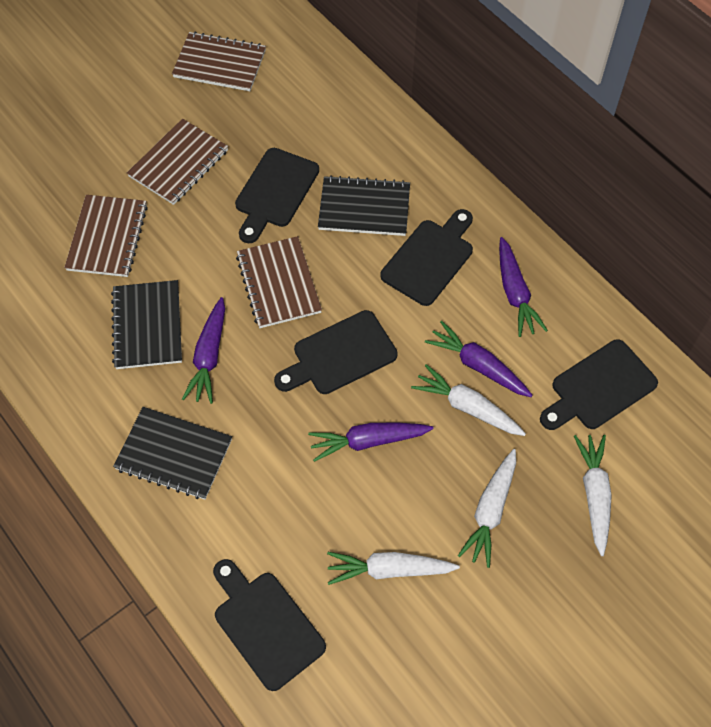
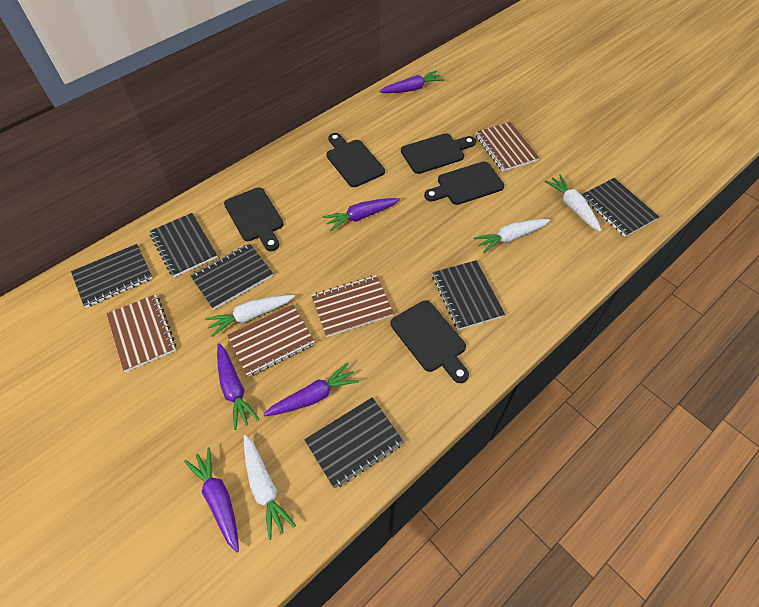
black notebook: [111,280,182,369] [113,407,232,500] [318,175,410,236] = 3 -> [71,244,153,308] [149,213,217,277] [190,243,273,309] [304,397,404,489] [432,260,505,330] [582,178,659,237] = 6
purple carrot: [182,297,225,404] [308,423,434,462] [425,321,533,397] [499,237,548,337] = 4 -> [184,447,239,552] [217,343,259,430] [263,362,359,416] [323,198,400,231] [379,70,444,93] = 5

